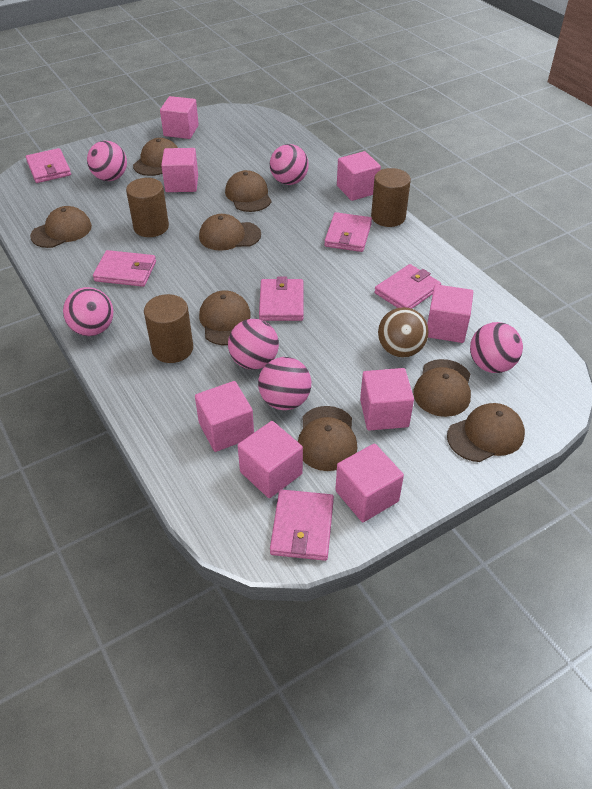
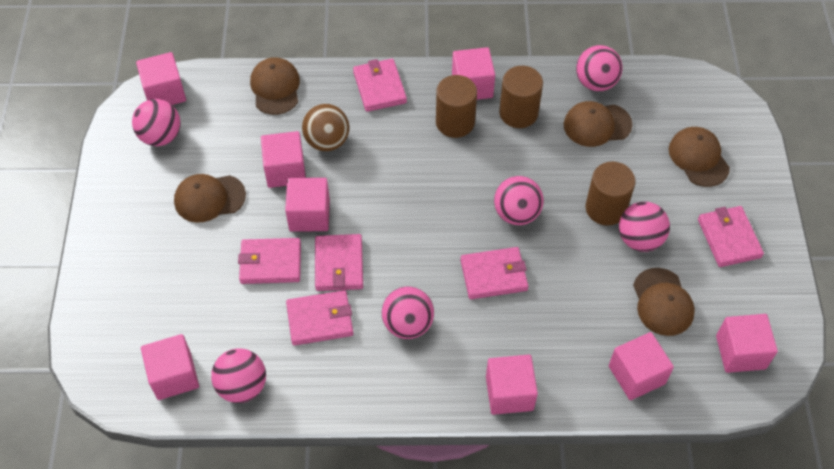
brown cap: [30,206,92,248] [133,138,178,176] [199,214,261,251] [199,291,251,345] [225,170,272,212] [298,406,357,471] [413,359,471,417] [447,403,525,462] = 8 -> [174,174,246,223] [250,57,300,115] [564,101,632,147] [633,268,695,336] [669,127,730,187] = 5

